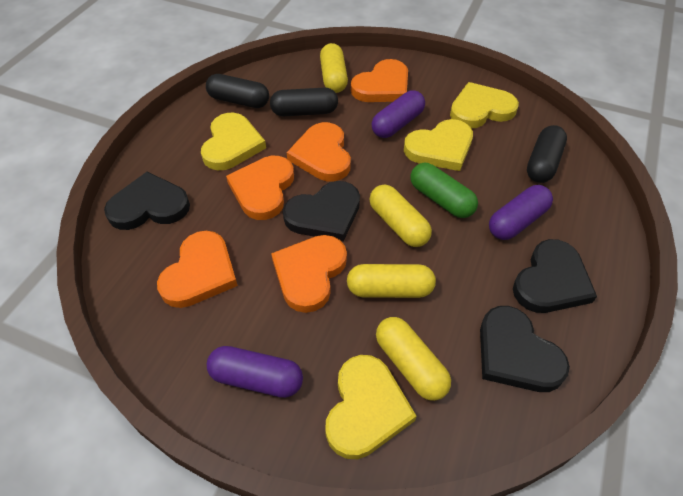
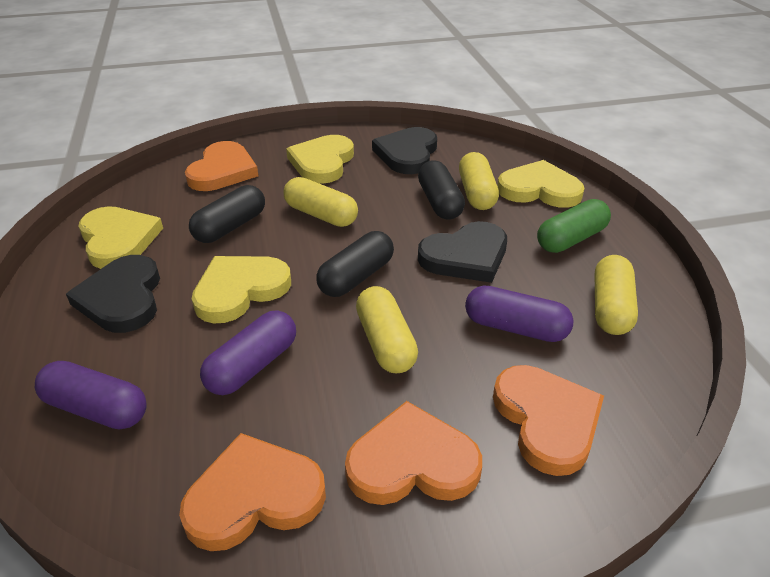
black heart: [104,172,190,230] [283,181,360,242] [480,306,570,392] [513,239,597,313] = 4 -> [66,255,160,333] [372,127,437,174] [418,221,507,283] = 3
orange heart: [157,231,238,308] [226,156,294,220] [271,235,347,313] [287,122,351,182] [351,59,408,102] = 5 -> [179,433,326,551] [185,141,258,191] [345,401,482,505] [493,365,604,476] = 4

